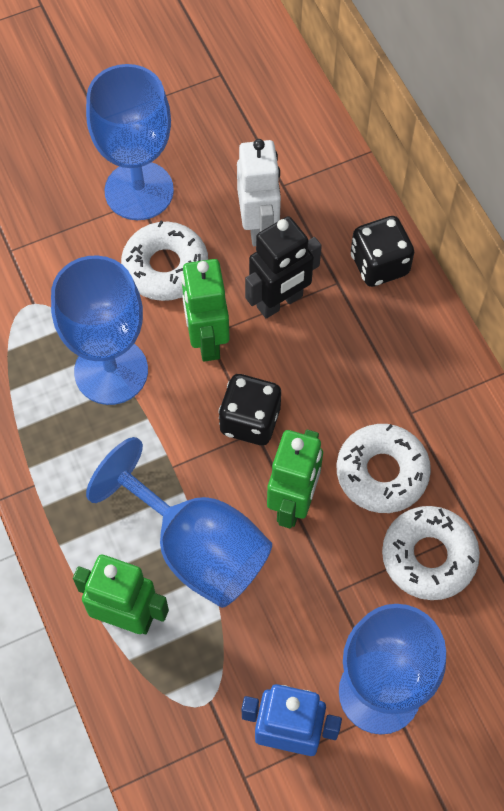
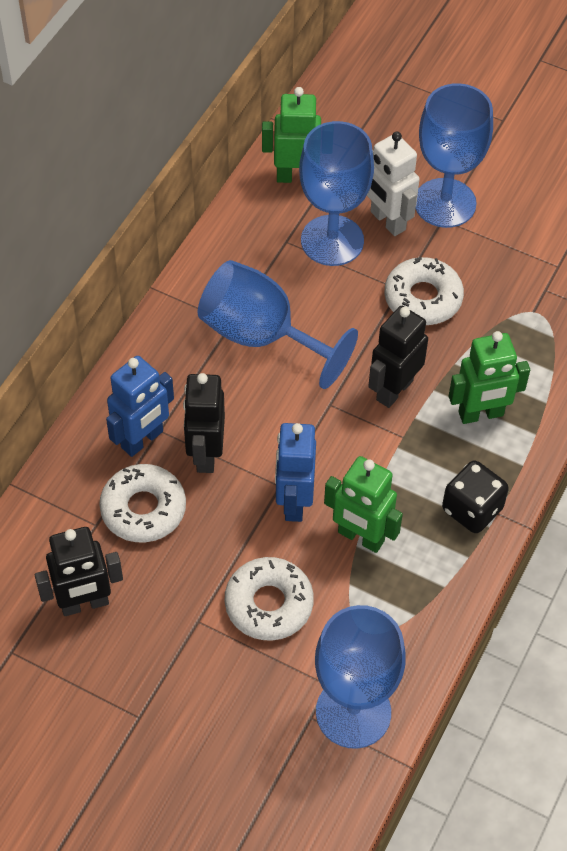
black dice: [218,374,281,445] [351,216,414,287] = 2 -> [442,461,509,533] = 1
black robot: [245,216,322,318] = 1 -> [35,527,123,616] [183,373,225,473] [368,306,428,408] = 3
blue robot: [242,684,342,756] = 1 -> [106,356,174,457] [275,423,316,522] = 2

